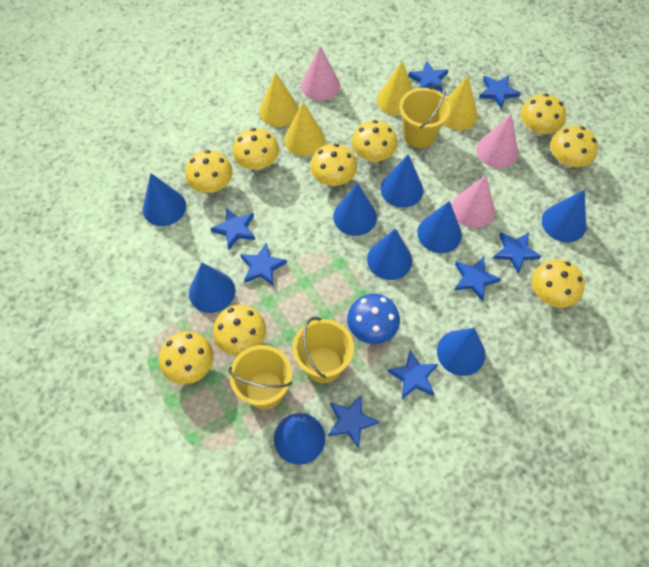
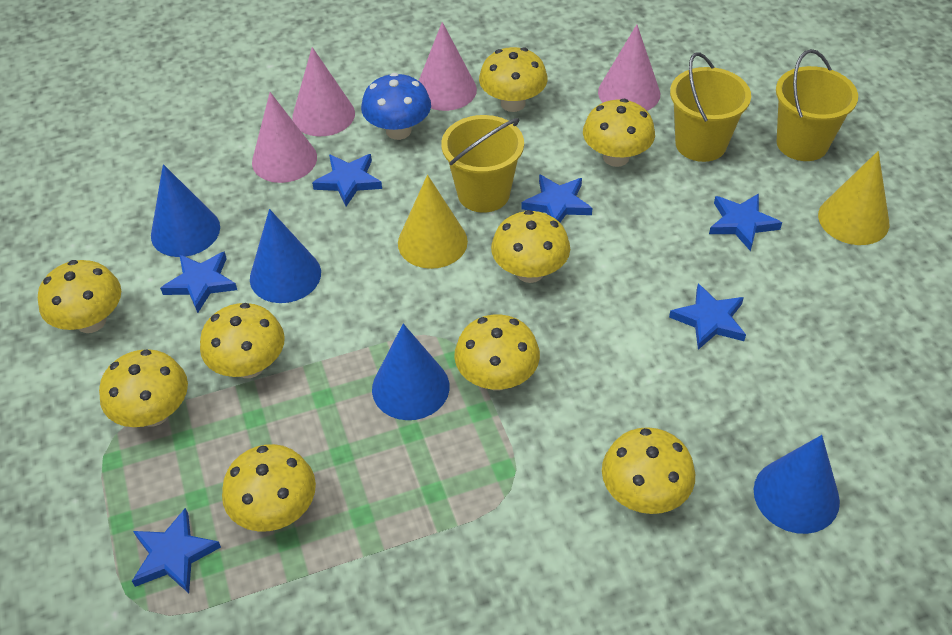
blue cone: [143,173,186,226] [189,263,235,313] [274,413,325,465] [333,183,377,236] [367,228,412,280] [380,154,423,208] [417,201,462,253] [437,328,486,376] [542,190,586,242] = 9 -> [151,164,220,257] [250,209,321,303] [372,324,450,420] [754,435,840,534] = 4
blue star: [210,208,255,249] [240,243,287,286] [328,395,379,449] [387,350,438,399] [408,60,448,92] [454,257,501,301] [479,75,521,109] [493,232,541,274] = 8 -> [132,508,221,593] [160,252,237,313] [312,154,382,206] [522,174,592,222] [669,283,746,350] [709,193,782,251] = 6
pink cone: [301,46,340,101] [452,175,495,228] [477,114,518,168] = 3 -> [252,92,317,183] [292,47,355,136] [419,22,477,111] [598,25,660,111] = 4
yellow cone: [259,72,299,127] [284,102,325,156] [377,61,413,116] [443,76,478,130] = 4 -> [398,175,468,269] [818,151,889,245] = 2

